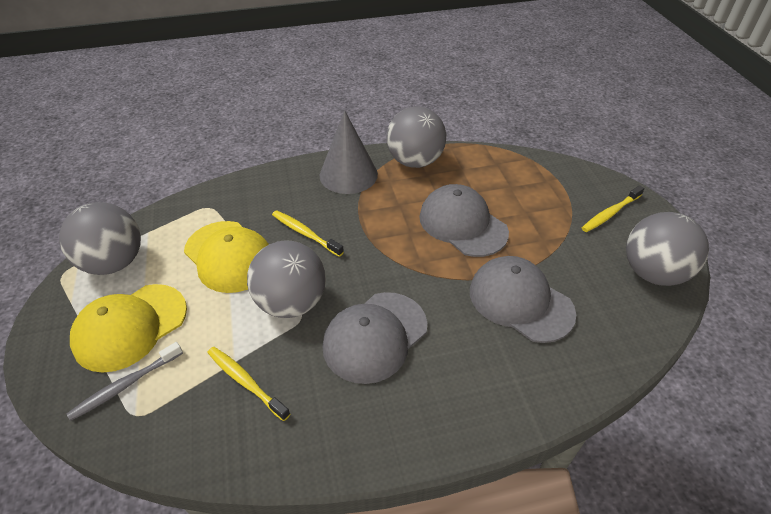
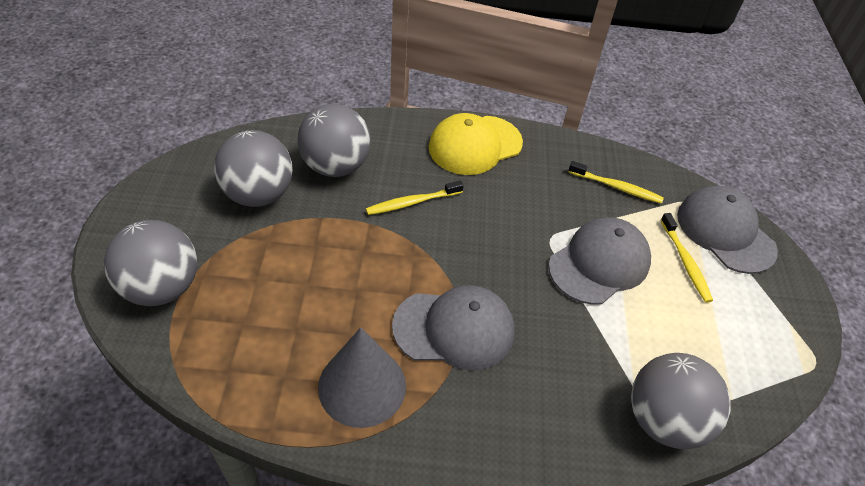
grey toothbrush: [67,342,183,421] = 1 -> none = 0
yellow cap: [70,284,187,373] [184,221,269,293] = 2 -> [428,113,523,175] = 1

